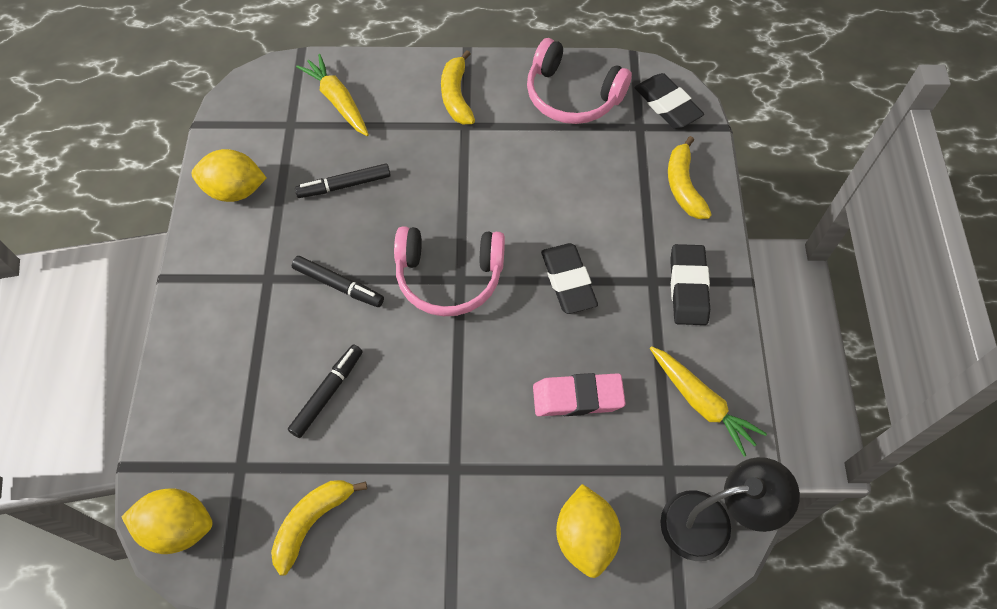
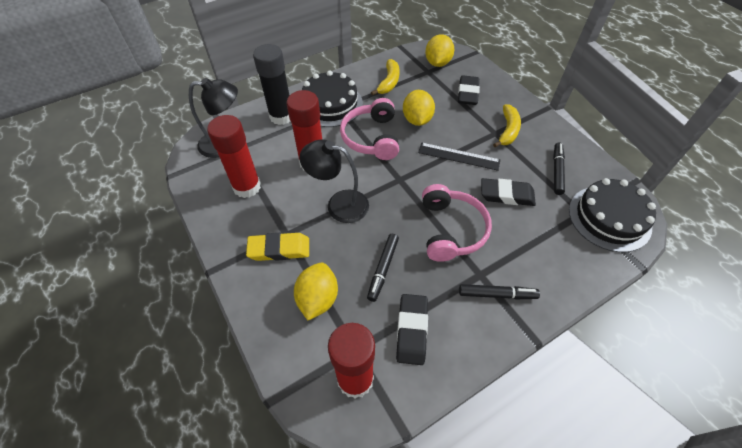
black cake: none = 0 -> [302,70,363,127] [569,178,656,252] = 2
black glue stick: none = 0 -> [253,44,290,125] = 1
black lamp: [660,457,800,561] = 1 -> [189,78,238,158] [300,139,369,223] = 2
black ruler: none = 0 -> [418,143,500,171] = 1
pink eraser: [533,373,625,416] = 1 -> none = 0
red glue stick: none = 0 -> [207,115,261,198] [286,90,322,171] [328,323,375,399] = 3
yellow banana: [271,480,367,576] [441,50,475,124] [668,136,712,219] = 3 -> [371,59,400,96] [493,105,521,147] = 2
yellow carrot: [296,54,369,136] [650,346,767,457] = 2 -> none = 0
yellow eraser: none = 0 -> [246,233,309,261] = 1

